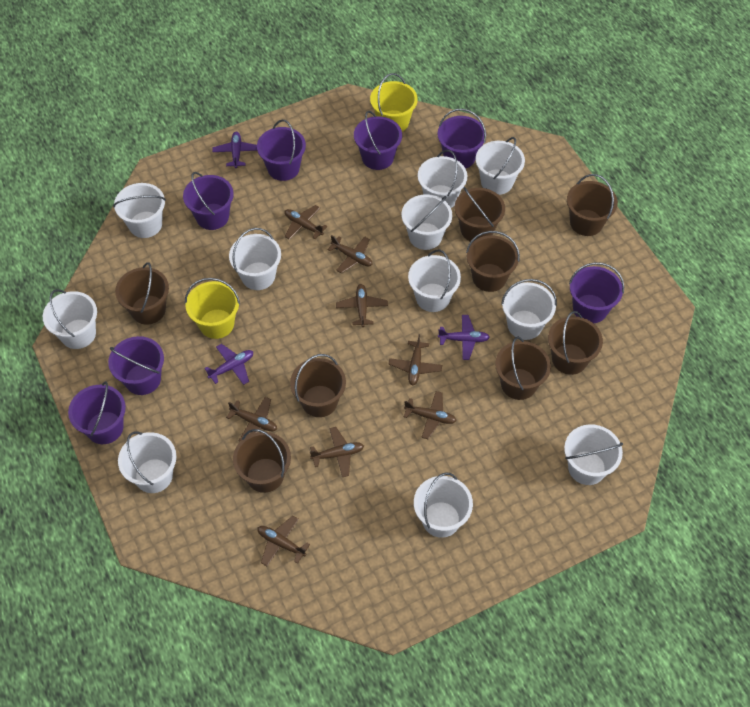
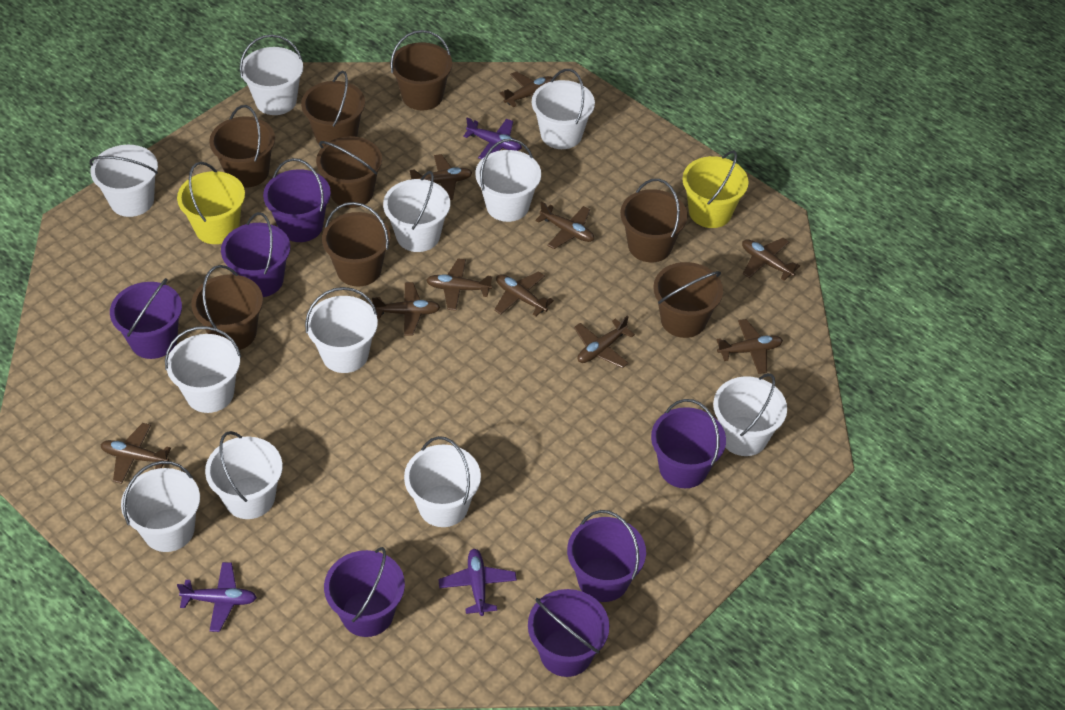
brown plane: [226,397,277,441] [257,516,310,566] [285,205,328,240] [310,427,364,477] [327,235,372,273] [336,284,388,327] [389,334,442,385] [404,391,457,439] = 8 -> [101,423,171,484] [372,282,440,336] [410,154,472,200] [426,259,492,311] [494,271,554,316] [499,71,552,107] [535,201,594,249] [574,315,635,368] [716,319,783,374] [742,238,800,281] = 10

